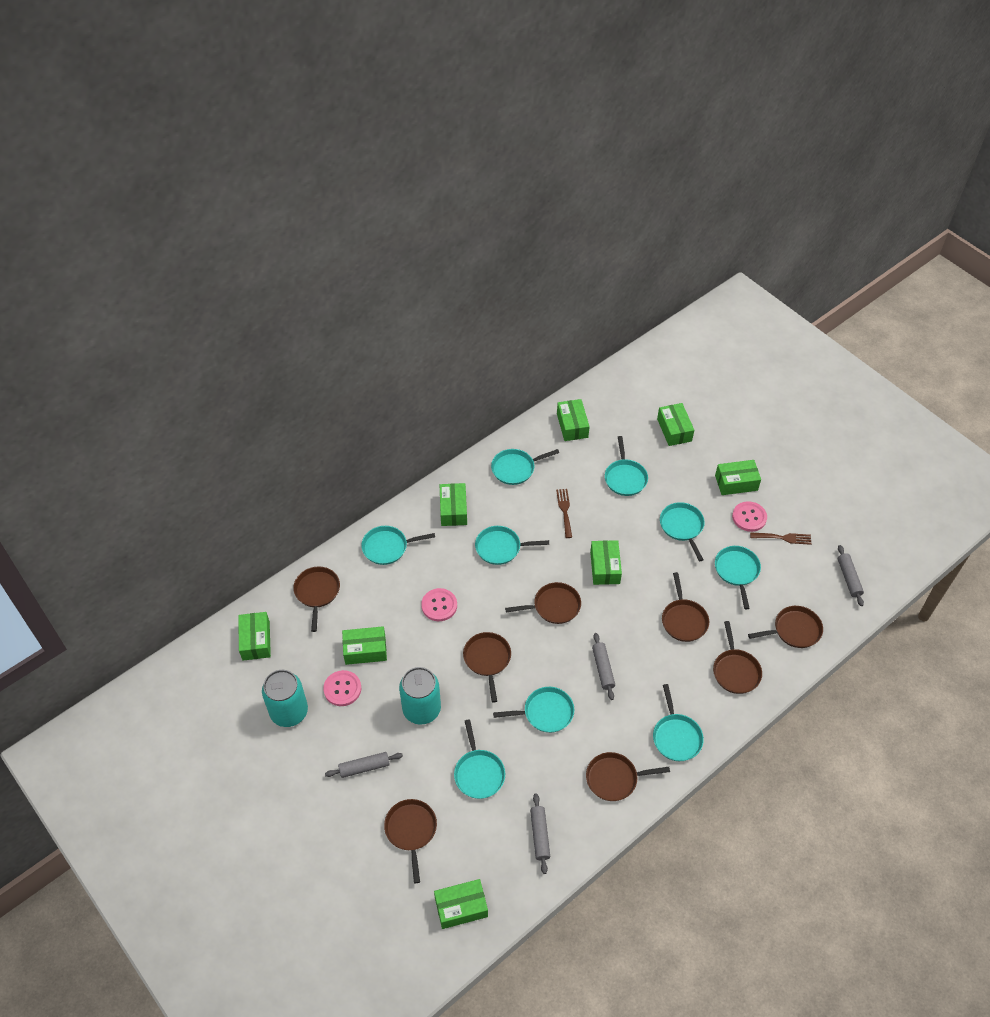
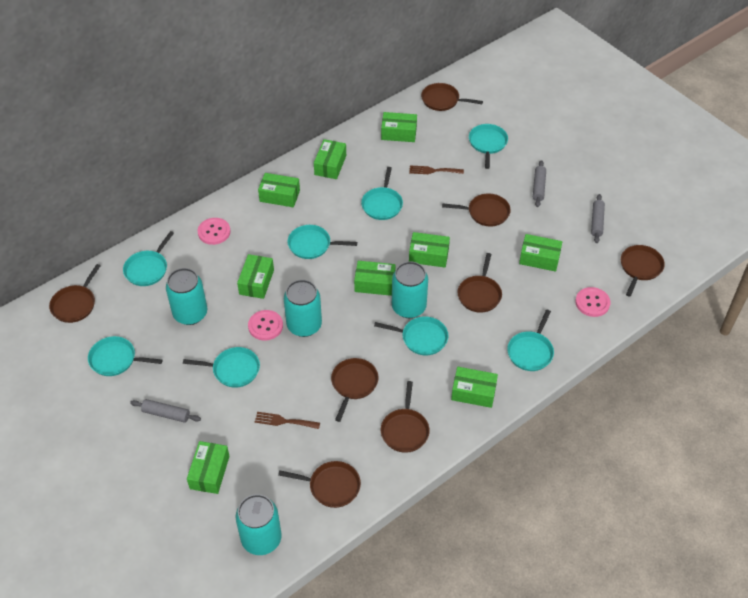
green box: [238,612,271,661] [342,626,387,665] [434,879,488,929] [440,483,467,526] [557,399,590,441] [590,540,622,585] [657,403,694,446] [715,460,761,495] = 8 -> [187,441,230,494] [237,254,274,299] [258,173,300,207] [314,139,346,179] [354,261,396,296] [381,112,417,142] [409,232,450,267] [451,367,498,408] [519,234,562,272] = 9
grey rolling pin: [325,752,403,778] [530,794,550,874] [592,633,615,700] [838,545,864,606] = 4 -> [130,399,201,423] [533,160,546,207] [591,194,605,243] = 3
turquoise can: [262,670,308,727] [399,667,441,724] = 2 -> [166,268,207,325] [236,494,282,555] [284,280,322,337] [392,261,428,318] = 4
turquoise pan: [361,526,435,565] [454,719,505,799] [475,526,549,565] [491,449,559,485] [493,687,574,733] [605,436,648,496] [653,684,704,761] [660,502,705,561] [715,546,761,609] = 9 -> [88,336,163,376] [123,231,174,286] [183,347,260,388] [287,225,357,259] [361,167,403,220] [374,316,448,355] [469,124,508,169] [507,310,554,371] = 8

